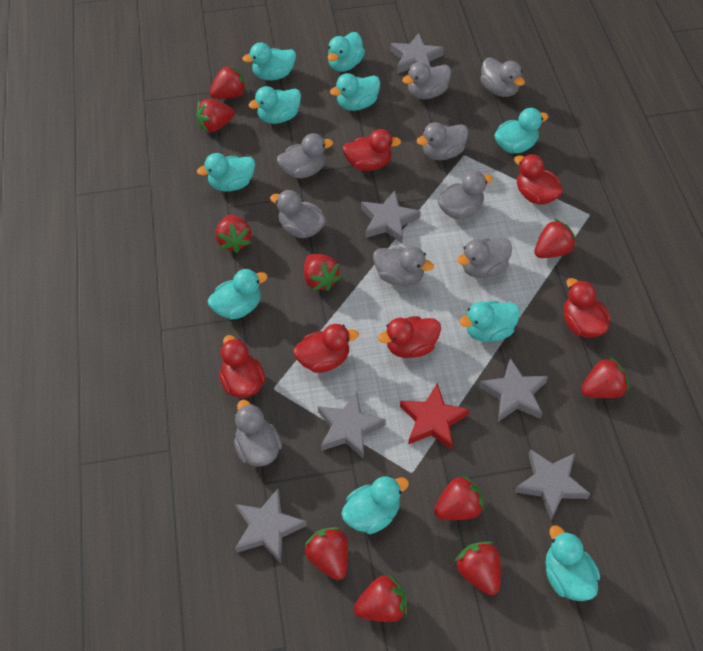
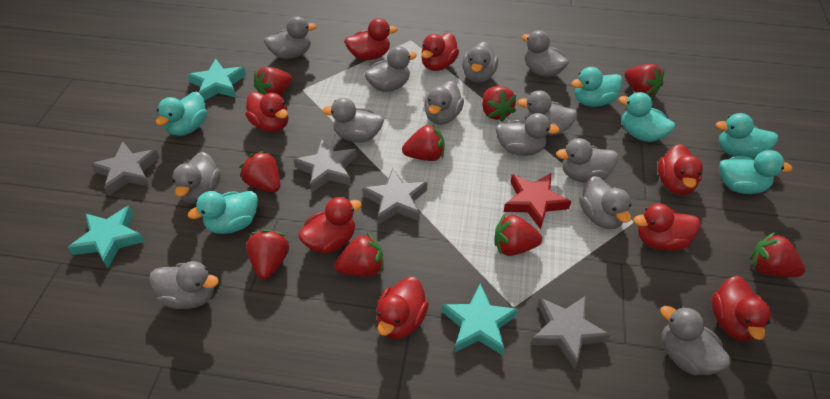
grey duck: [234,400,282,467] [270,190,326,238] [277,133,333,178] [373,246,434,286] [402,62,451,99] [417,122,468,160] [438,171,493,219] [457,238,512,278] [480,57,525,97] = 9 -> [149,261,219,309] [172,152,221,204] [264,16,317,59] [322,98,384,142] [364,46,417,92] [424,81,464,125] [462,41,498,83] [495,113,560,156] [517,90,578,135] [522,30,569,77] [556,138,618,182] [579,176,632,229] [660,306,731,375] = 13
grey star: [235,489,307,563] [318,391,386,459] [361,190,421,244] [390,33,444,73] [479,358,548,422] [515,449,590,520] = 6 -> [91,142,160,196] [293,139,357,192] [362,168,427,225] [531,296,610,369] = 4
red duck: [220,335,265,398] [293,324,359,373] [342,129,401,171] [378,316,441,358] [514,154,563,205] [564,278,610,338] = 6 -> [245,92,288,132] [298,197,362,254] [344,18,398,60] [376,277,429,339] [422,33,459,71] [634,203,701,251] [658,144,703,195] [712,276,771,341] = 8
red strawberry: [196,99,235,132] [209,64,247,99] [215,215,251,253] [304,254,341,291] [304,527,348,580] [354,574,407,622] [434,475,484,520] [454,541,501,595] [534,219,576,258] [581,357,629,398] = 10 -> [239,150,280,193] [246,230,289,279] [254,67,292,96] [334,233,383,277] [402,124,444,161] [482,86,516,122] [494,214,542,256] [625,64,664,97] [750,232,805,277] = 9
turquoise duck: [197,153,255,192] [208,269,268,320] [242,42,296,80] [248,86,301,124] [327,32,365,72] [330,73,380,111] [341,476,409,534] [459,301,520,342] [494,108,548,153] [546,525,600,601] = 10 -> [156,92,207,136] [188,191,258,234] [571,67,623,107] [618,92,675,142] [716,113,778,159] [719,150,793,194] = 6
turquoise star: none = 0 -> [68,206,145,268] [187,59,246,101] [442,284,518,355] = 3

